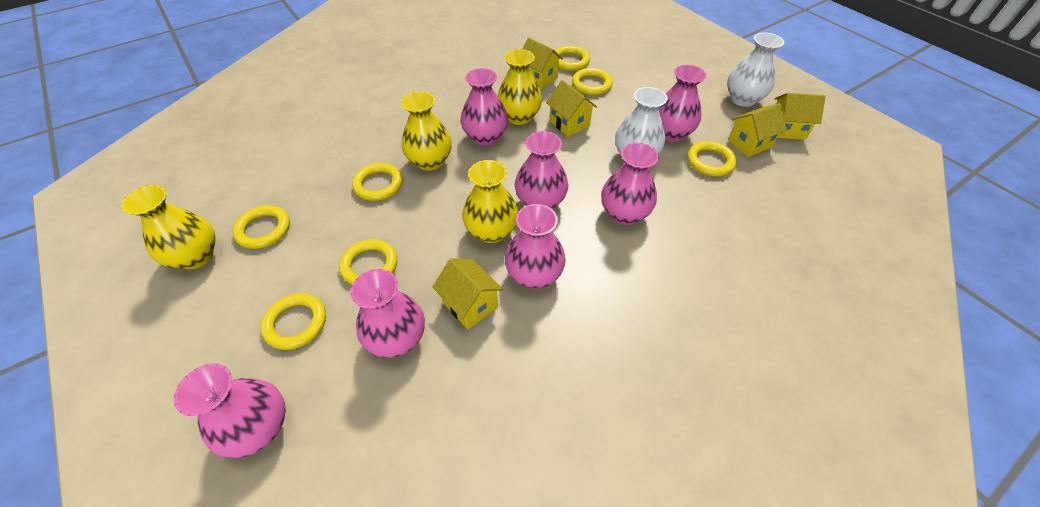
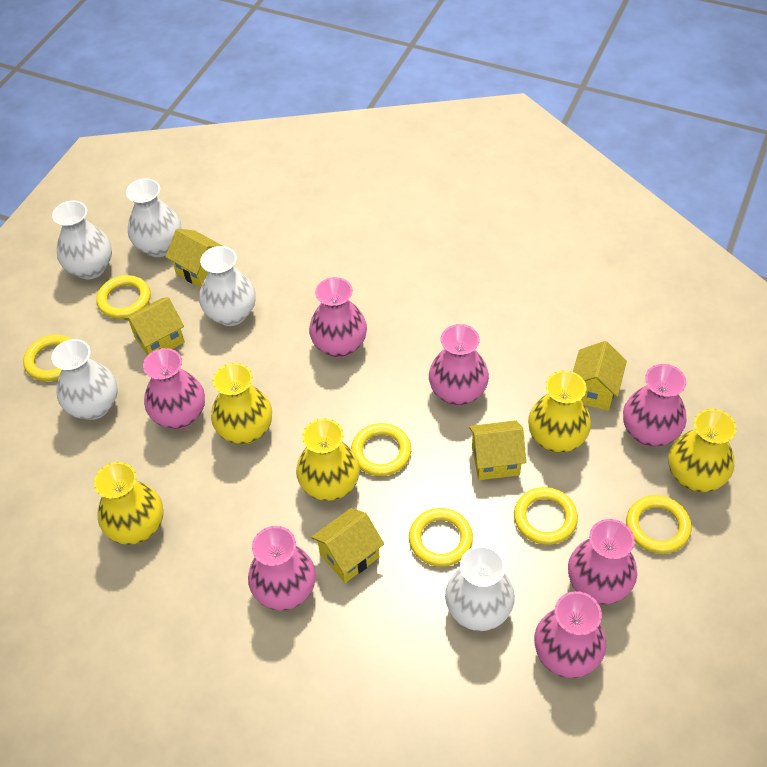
white vase: [615,87,668,155] [727,32,784,107] = 2 -> [51,339,118,420] [52,200,112,279] [126,178,181,257] [199,246,256,326] [445,545,515,631] = 5
yellow ring: [233,205,290,249] [261,293,326,350] [339,239,397,285] [352,163,403,201] [555,46,590,71] [572,68,613,95] [687,141,737,176] = 7 -> [23,334,71,381] [96,275,151,319] [351,423,411,476] [409,508,473,567] [514,487,578,545] [626,495,692,554] = 6
yellow vase: [121,185,215,269] [401,91,452,171] [462,160,518,243] [497,49,542,125] = 4 -> [94,462,163,545] [211,363,272,444] [296,418,360,501] [528,371,591,453] [668,409,737,492] = 5

